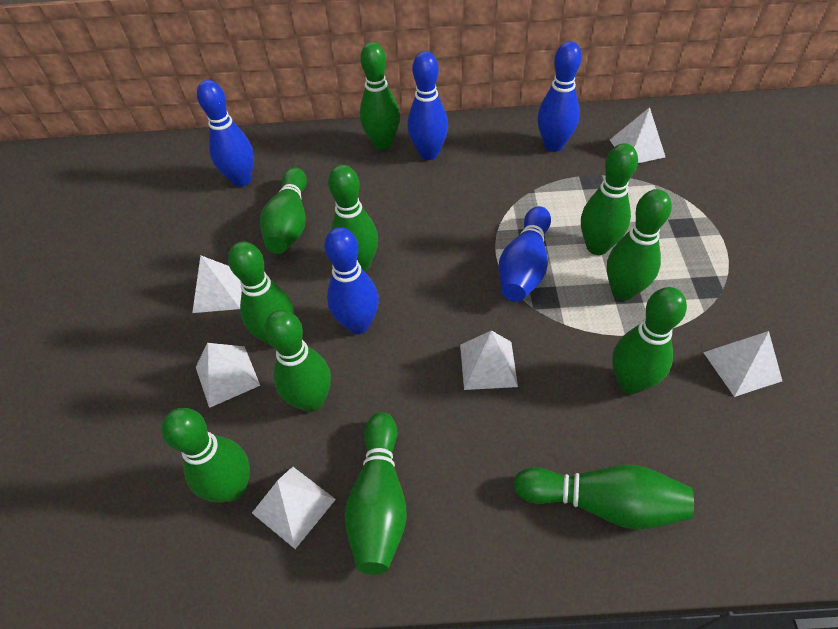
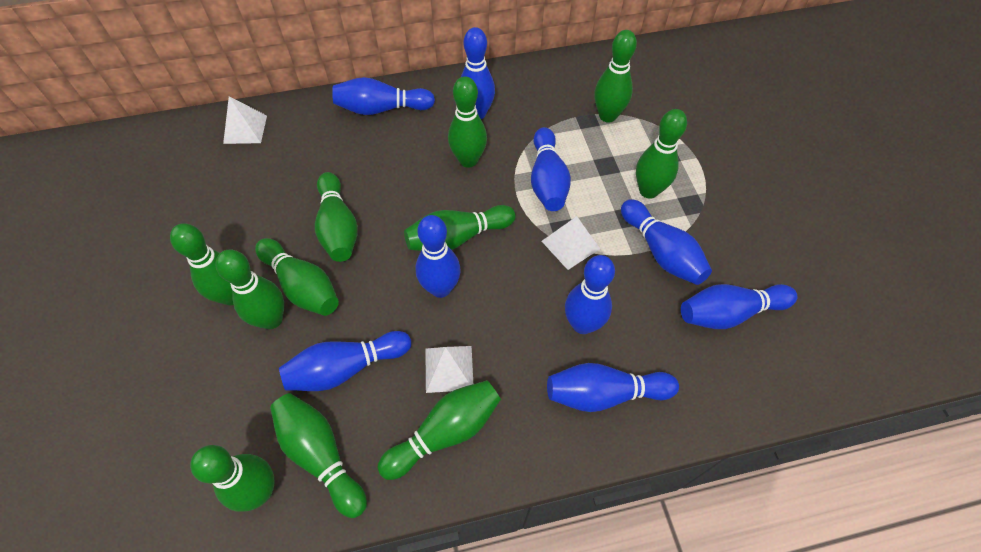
blue bowling pin: [197,80,254,187] [324,227,379,334] [407,51,448,160] [498,206,551,302] [537,41,582,152] = 5 -> [279,331,411,391] [332,77,435,115] [415,215,461,298] [461,27,495,119] [531,127,571,211] [547,363,679,412] [565,255,615,334] [621,199,712,285] [681,284,797,329] = 9
white pyramid: [192,255,242,313] [196,343,260,408] [252,466,336,549] [460,330,518,390] [610,107,665,163] [703,331,782,397] = 6 -> [223,97,267,144] [425,346,473,393] [542,216,600,270] = 3

